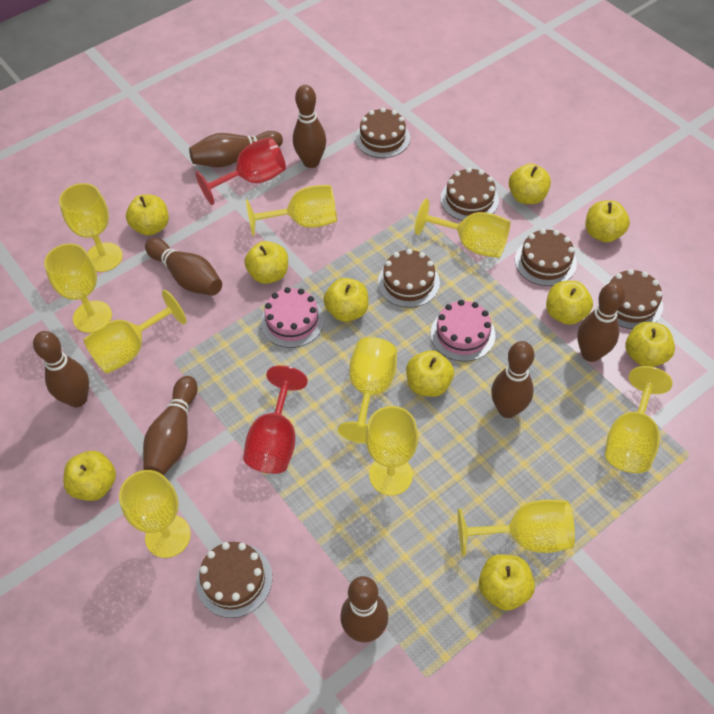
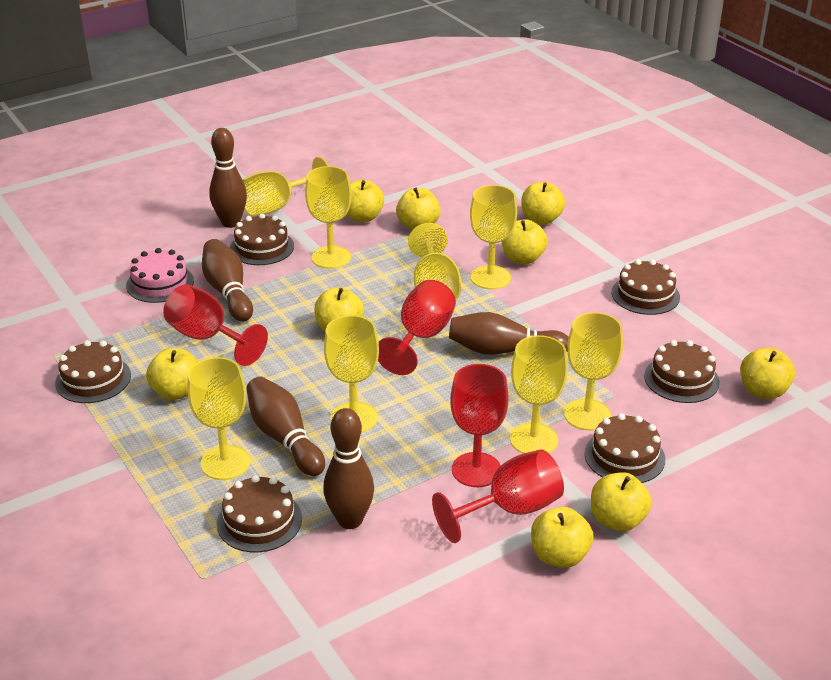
brown bowling pin: [33,331,89,407] [143,376,198,476] [145,238,222,296] [189,131,283,167] [293,85,326,168] [340,576,388,642] [491,341,534,418] [577,282,625,362] = 8 -> [202,239,253,322] [209,128,247,228] [246,377,325,476] [323,408,374,529] [449,312,569,355] = 5
pink cake: [261,287,324,348] [431,300,495,362] = 2 -> [126,248,194,303] = 1
red goblet: [196,137,286,205] [243,365,308,474] = 2 -> [163,284,268,366] [378,280,456,375] [432,450,564,543] [450,364,508,487] = 4
yellow apple: [63,451,116,501] [126,195,169,236] [245,241,288,284] [323,278,369,322] [406,350,454,397] [479,554,535,611] [509,163,551,204] [546,281,593,325] [585,200,630,242] [626,322,675,367] = 10 -> [146,348,198,400] [314,287,364,332] [346,180,384,222] [396,188,441,230] [502,219,547,264] [521,182,565,225] [531,507,593,568] [591,472,652,531] [740,347,795,399] = 9
yellow goblet: [44,244,112,333] [59,183,123,272] [83,290,187,374] [119,470,191,558] [246,185,337,236] [338,337,397,444] [366,406,418,496] [415,199,510,258] [458,500,575,556] [605,366,673,473] = 10 -> [187,357,250,480] [242,157,329,216] [305,166,351,269] [324,315,379,433] [408,223,461,300] [470,185,517,289] [510,335,568,454] [564,312,623,431] = 8

